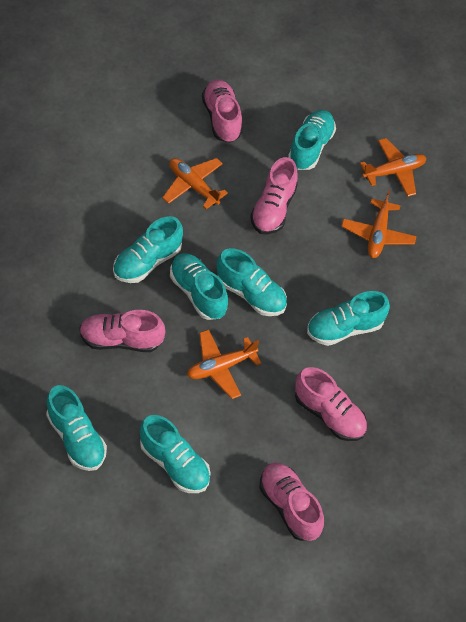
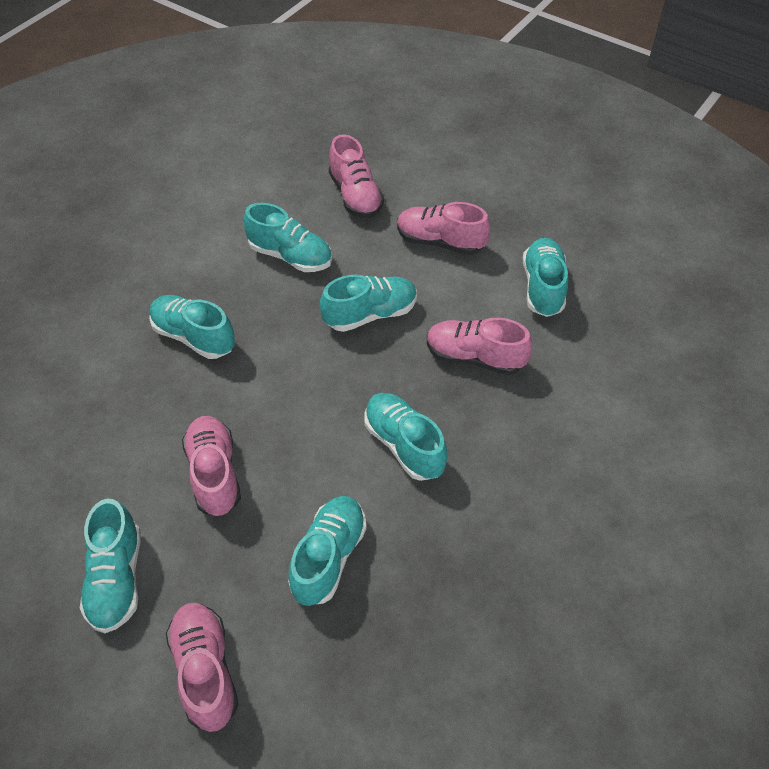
orange plane: [162,158,228,209] [187,330,261,399] [341,190,417,258] [360,138,426,197] = 4 -> none = 0

